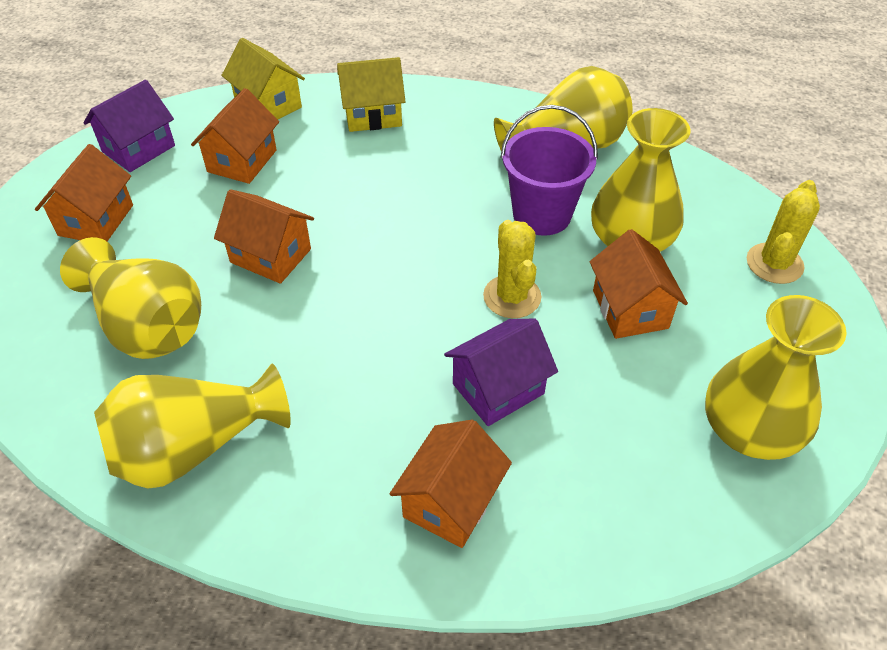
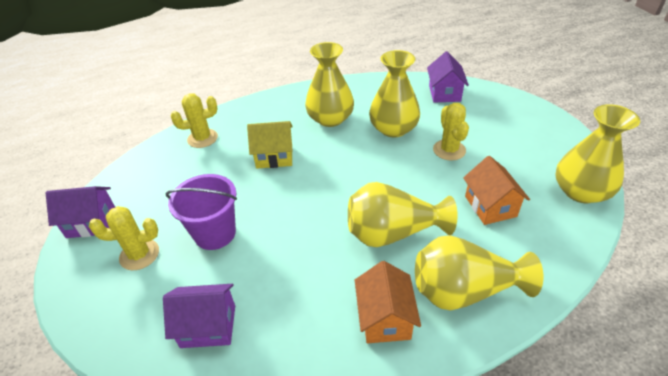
orange house: [35,144,133,241] [191,88,279,184] [214,189,314,284] [390,420,512,548] [590,229,688,339] = 5 -> [355,261,421,343] [463,156,530,225] = 2
purple house: [84,80,175,172] [444,318,558,426] = 2 -> [46,186,115,238] [163,284,235,348] [427,51,469,102] = 3
yellow cactus: [483,220,541,318] [747,180,820,284] = 2 -> [89,206,159,270] [171,93,218,148] [433,103,469,161] = 3
yellow house: [222,38,305,120] [337,57,406,132] = 2 -> [247,121,293,169] = 1

